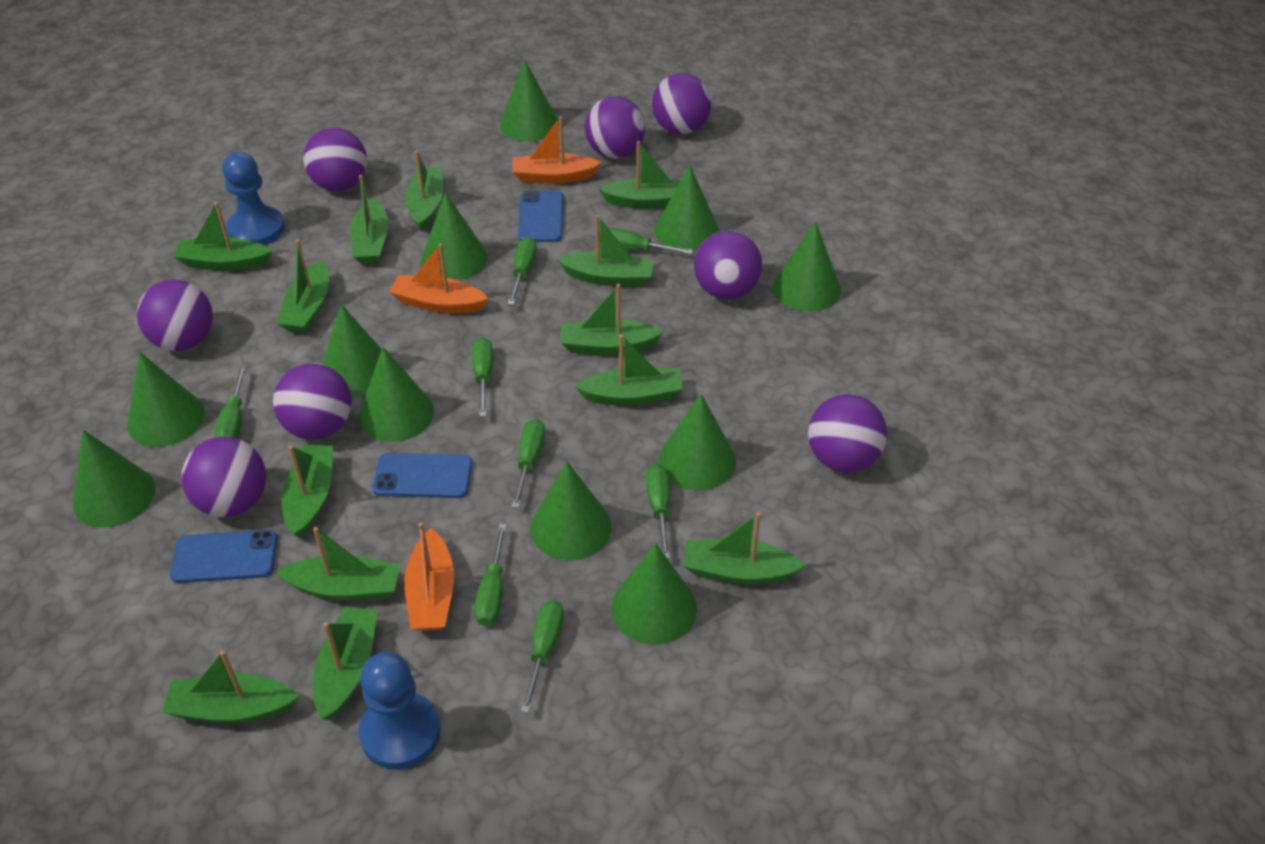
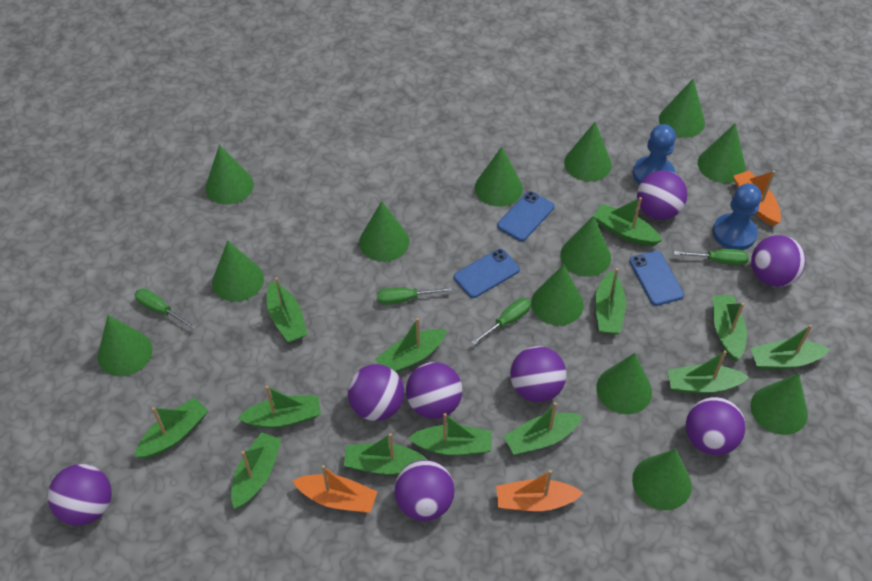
green cone: [73,430,155,528] [127,352,205,447] [322,304,382,398] [359,347,434,442] [421,192,488,280] [500,60,559,141] [531,461,612,560] [611,543,697,645] [655,165,719,252] [659,394,736,490] [773,222,841,312] = 11 -> [98,315,153,376] [205,144,254,205] [212,241,264,302] [359,201,409,262] [475,147,523,207] [531,265,584,326] [560,216,611,277] [564,122,612,181] [596,353,652,414] [632,449,692,510] [659,78,705,138] [698,123,746,183] [751,373,808,435] = 13
green screwdriver: [215,366,247,439] [472,337,493,417] [474,524,507,626] [508,237,537,305] [511,419,545,508] [521,600,564,713] [600,228,693,254] [646,464,670,559] = 8 -> [135,288,196,329] [377,287,452,305] [471,298,531,345] [674,249,749,265] = 4

